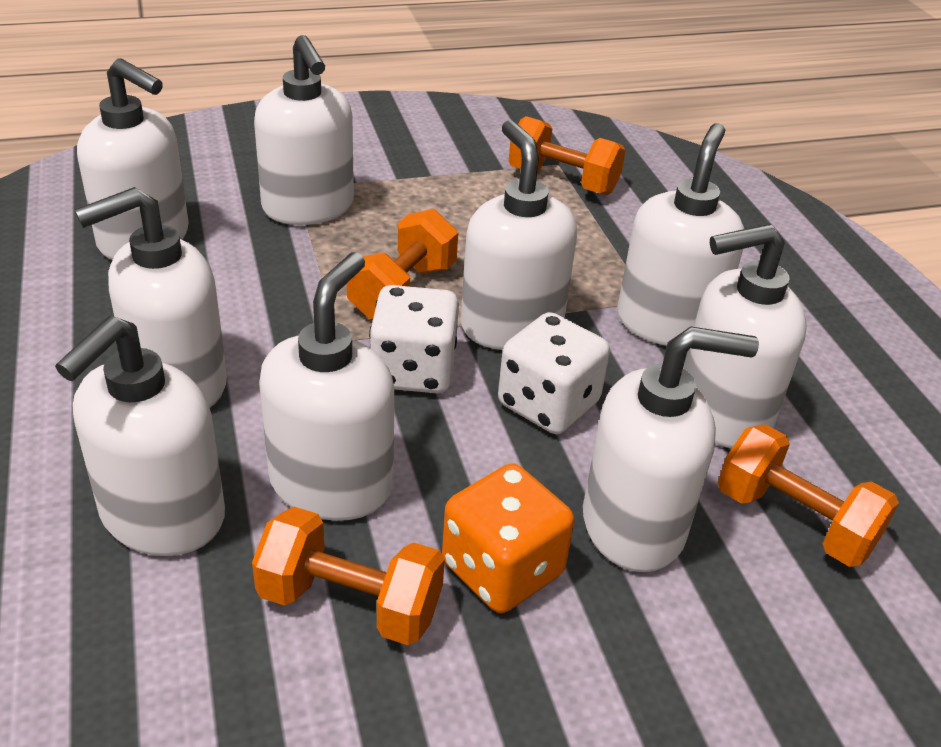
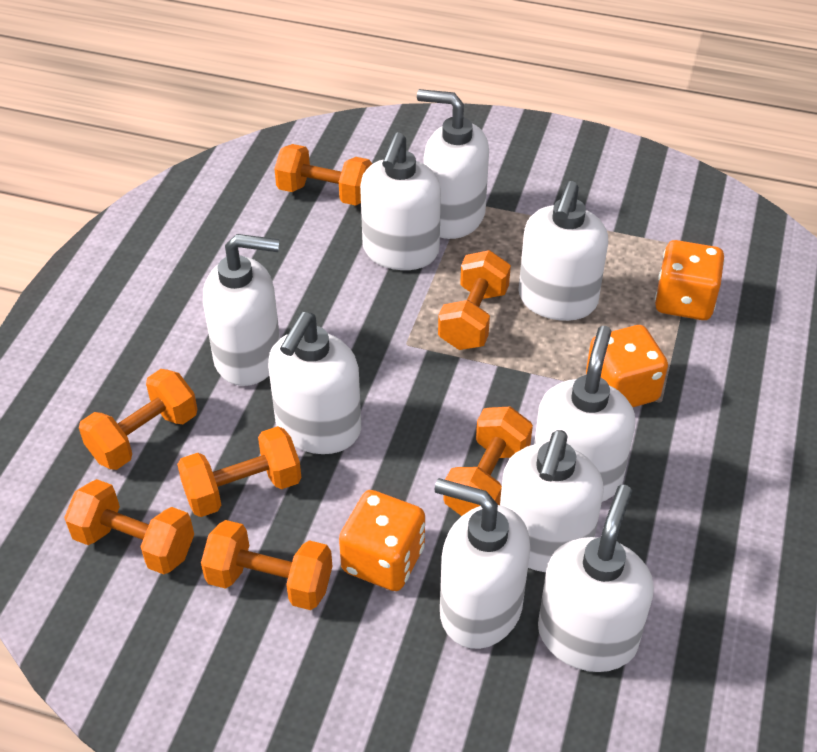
orange dice: [442,463,574,613] = 1 -> [339,490,425,591] [586,325,668,407] [655,240,725,320] = 3
orange dumbbell: [252,507,445,645] [347,209,458,320] [509,116,626,195] [718,424,899,567] = 4 -> [64,479,194,574] [79,369,197,470] [177,426,302,517] [201,520,332,610] [274,144,372,206] [438,250,511,350] [443,406,533,516] = 7
white dice: [369,285,459,394] [498,312,610,434] = 2 -> none = 0

